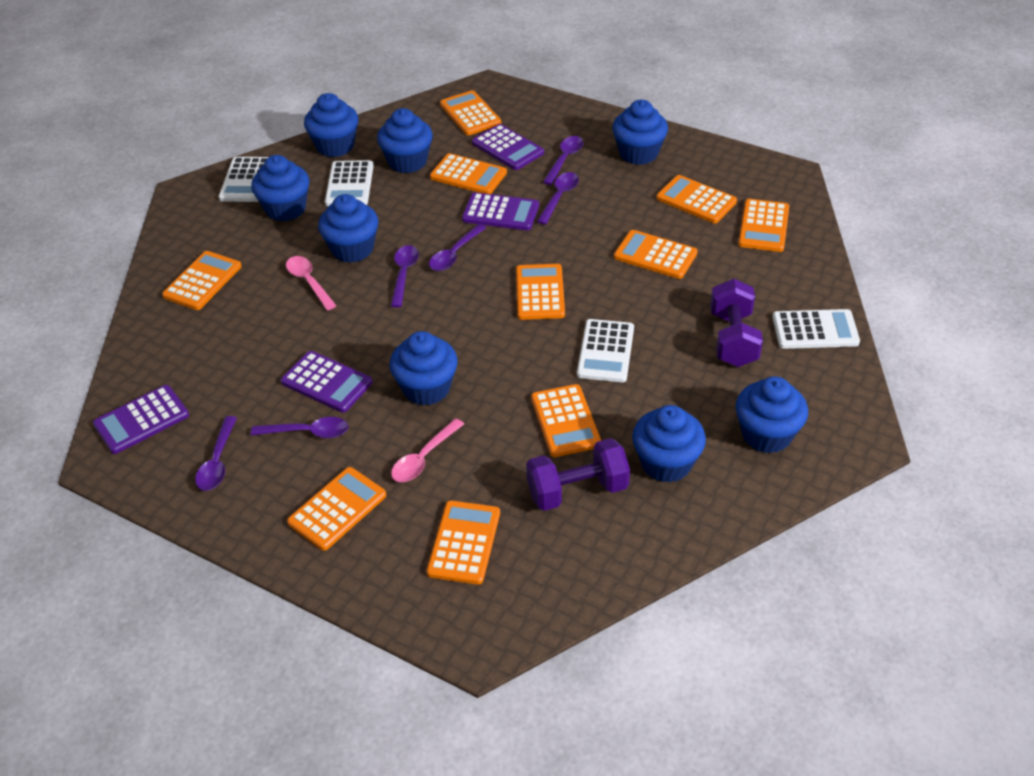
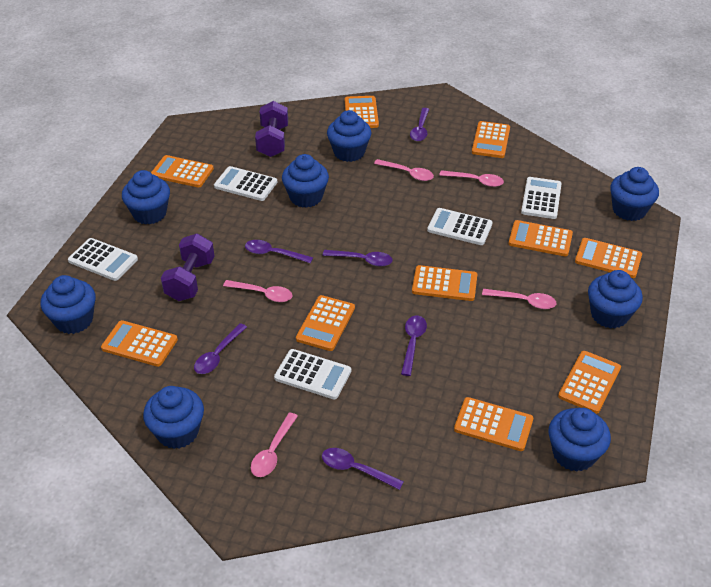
pink spoon: [286,256,336,310] [391,418,464,482] = 2 -> [223,280,293,302] [251,412,298,477] [374,159,434,181] [439,170,504,187] [482,289,557,309] = 5
purple calculator: [93,385,189,454] [281,351,373,413] [462,192,539,230] [472,124,544,170] = 4 -> none = 0
white calculator: [219,157,268,202] [325,160,373,206] [577,319,634,382] [772,309,860,349] = 4 -> [68,238,138,281] [214,166,277,201] [274,349,351,399] [427,208,493,245] [521,177,562,219] = 5

